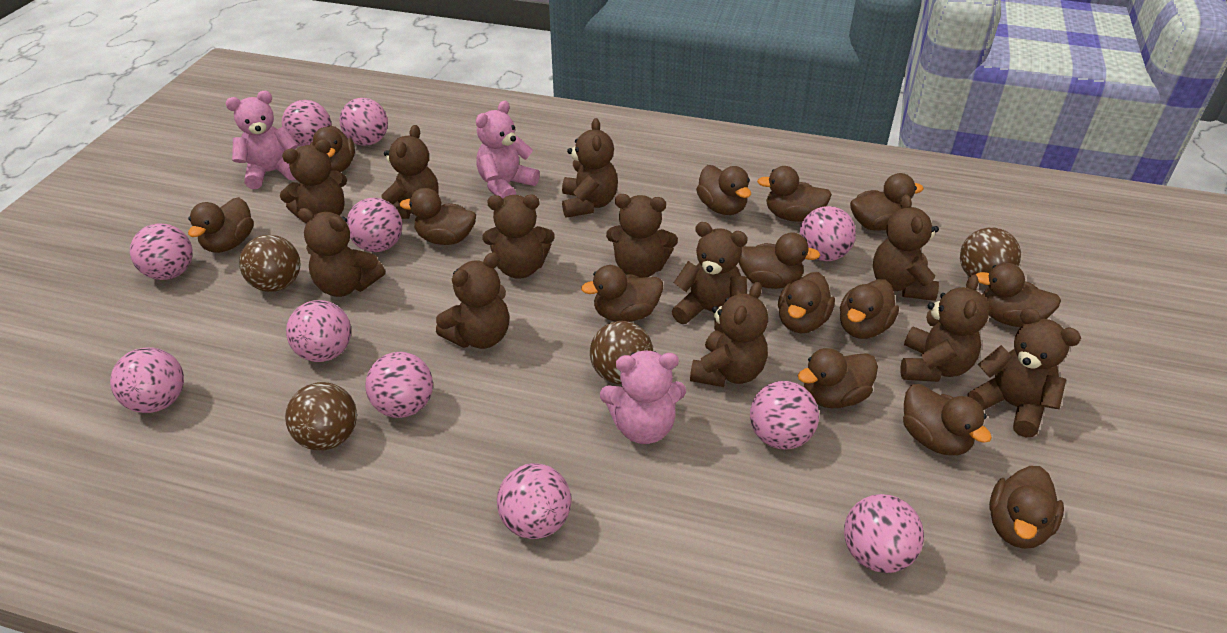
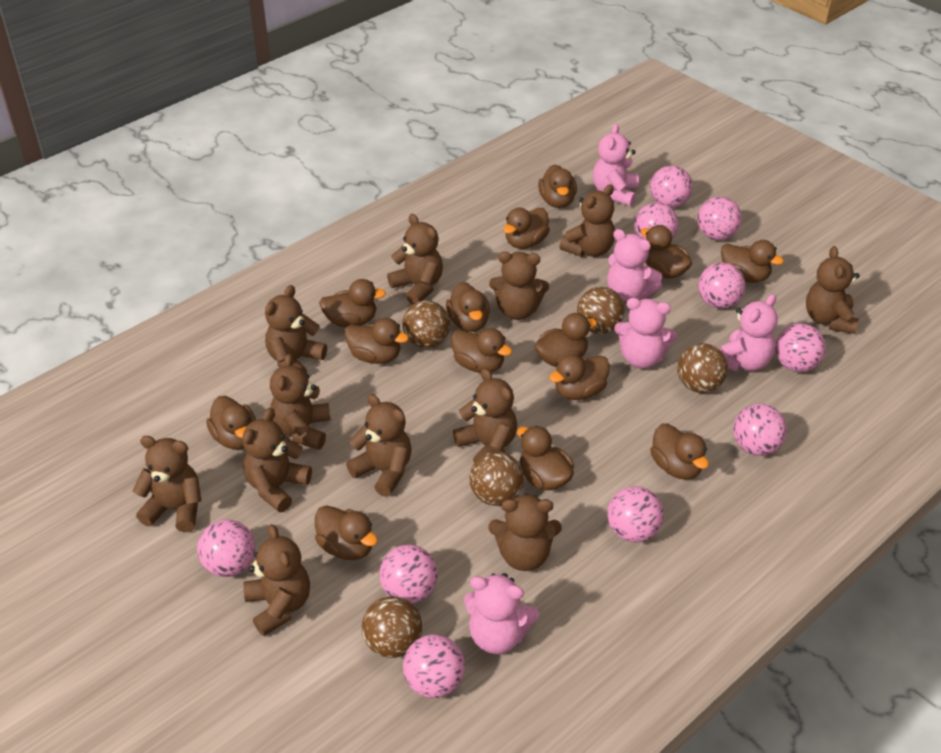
brown ball: [239,235,300,292] [285,382,357,450] [590,321,653,384] [960,228,1021,277] = 4 -> [362,596,422,658] [402,300,450,348] [469,451,524,506] [577,287,625,334] [677,343,728,393] = 5
pink ball: [110,347,184,413] [130,223,193,280] [282,100,331,147] [286,300,351,362] [339,98,388,146] [347,198,402,252] [365,352,433,418] [497,463,571,539] [750,381,819,450] [799,206,856,261] [844,494,924,573] = 11 -> [197,519,255,577] [379,545,438,603] [403,634,465,698] [607,486,664,542] [634,202,678,239] [650,166,693,208] [697,197,742,240] [698,262,745,309] [733,404,787,456] [775,323,826,372] = 10
pink teddy bear: [226,91,298,189] [476,101,540,199] [600,350,686,444] = 3 -> [464,573,539,654] [593,124,639,206] [607,229,662,301] [614,298,677,369] [718,294,778,371] = 5

